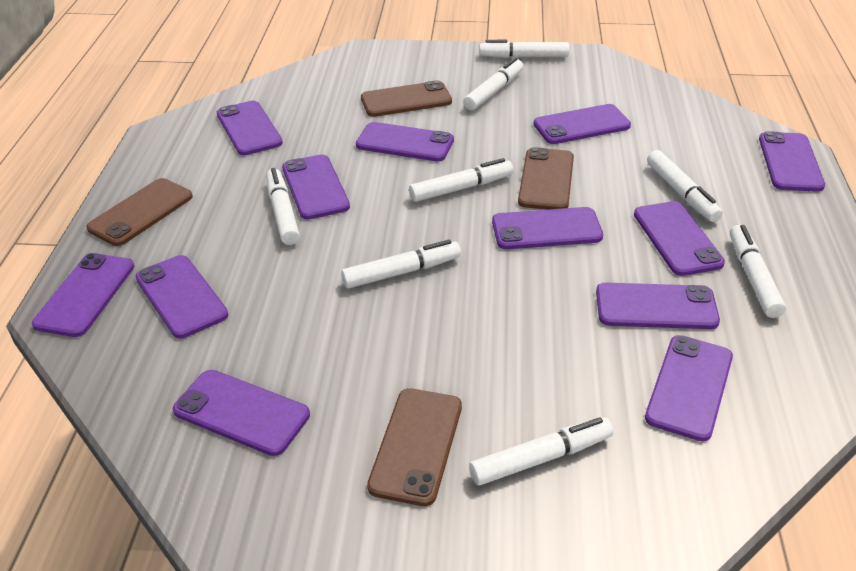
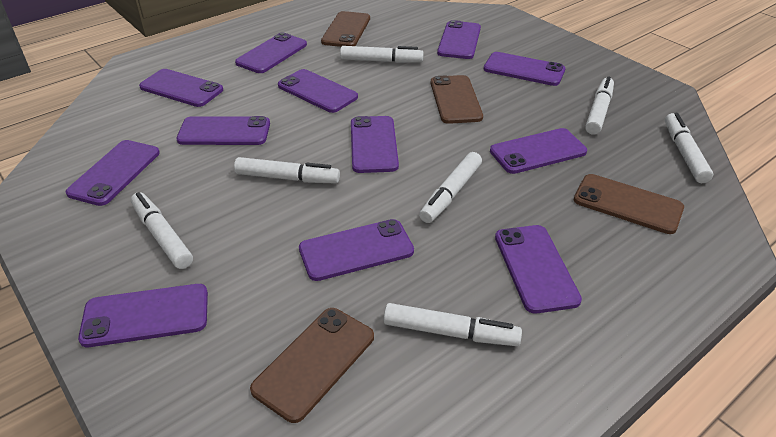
white marker: [266,168,300,245] [341,240,461,289] [409,158,513,202] [463,58,523,110] [469,417,613,486] [479,40,569,58] [647,150,723,222] [730,225,786,318] = 8 -> [131,192,193,269] [234,157,340,184] [340,46,424,63] [384,303,522,346] [419,152,482,223] [585,76,614,135] [665,113,713,183] = 7

